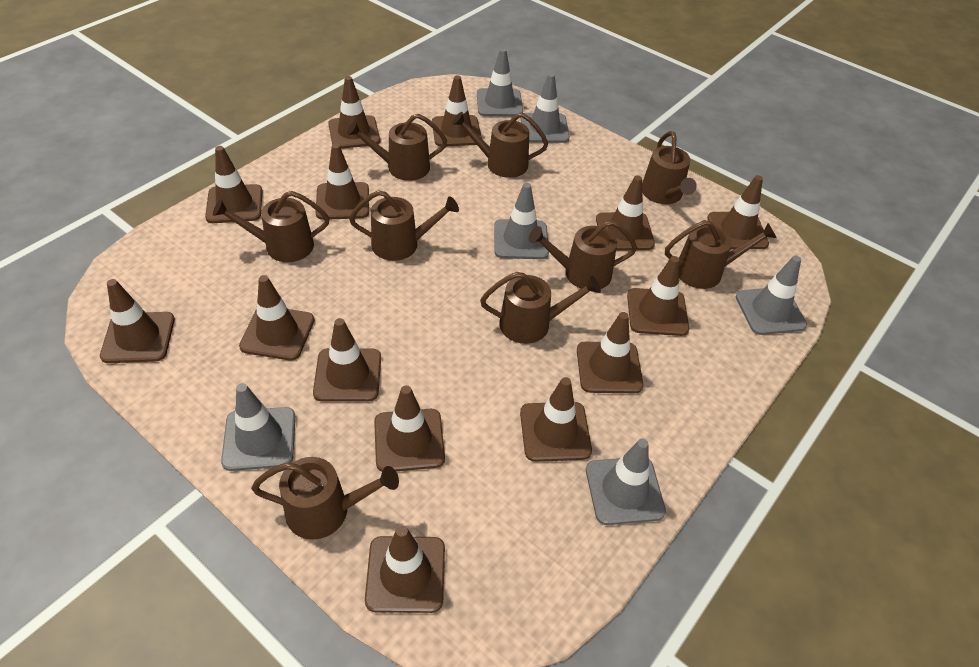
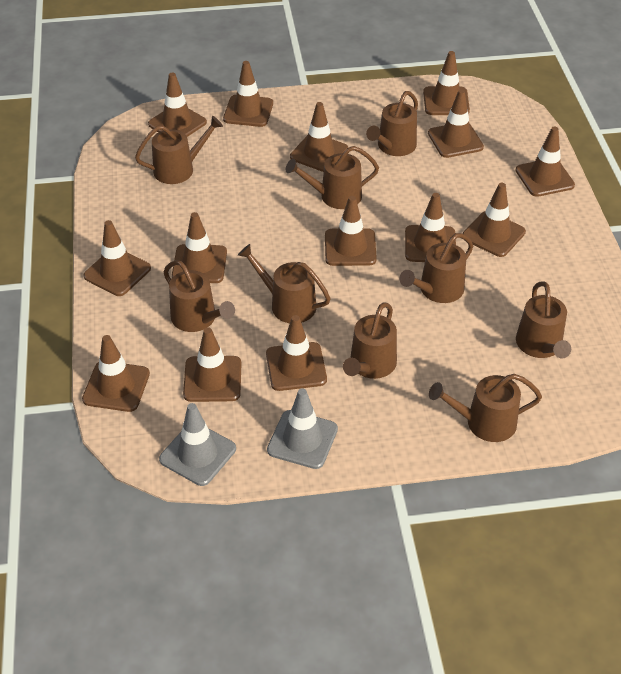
grey traffic cone: [221,383,295,471] [477,48,523,116] [494,183,549,259] [521,73,570,143] [586,439,666,525] [736,256,807,335] = 6 -> [159,403,236,486] [267,388,338,469] = 2

